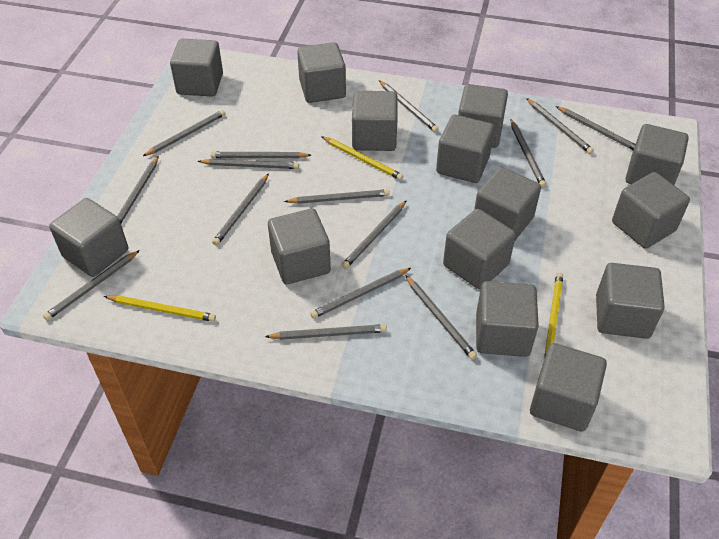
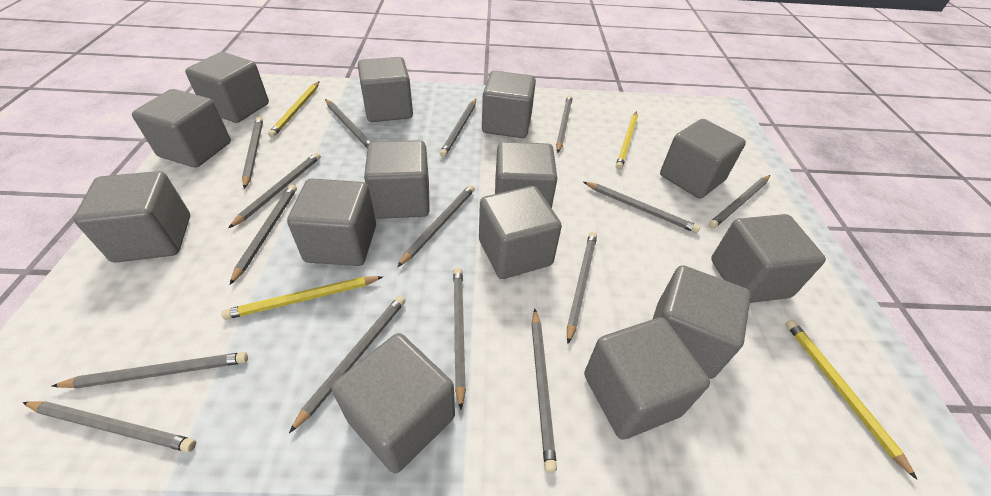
yellow pencil: [104,295,216,322] [321,136,403,180] [544,273,563,356] = 3 -> [221,276,382,320] [268,81,319,137] [616,111,638,170] [786,320,917,480] = 4

